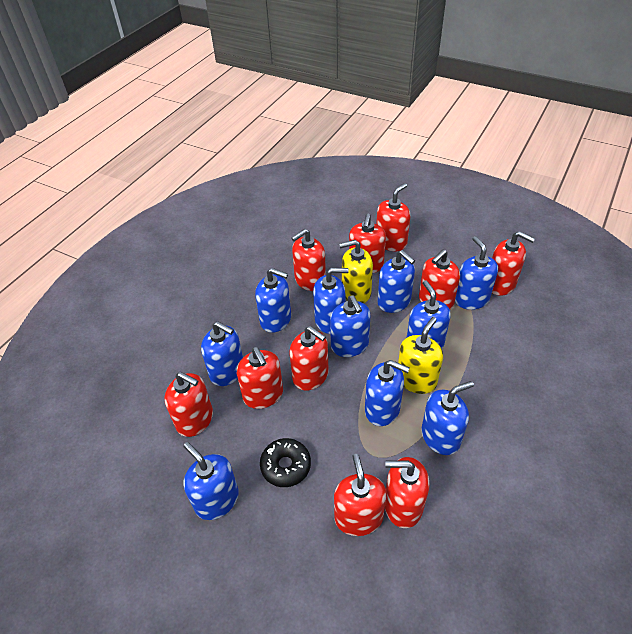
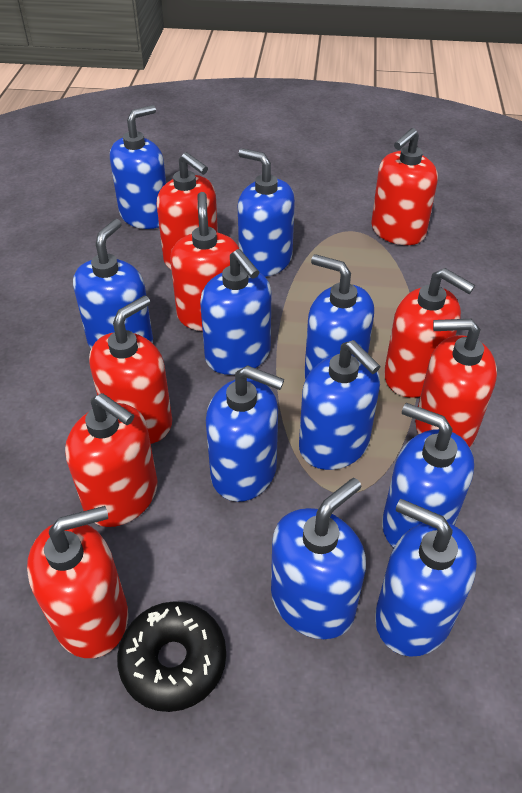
red soap dispenser: [165,372,213,437] [237,347,283,409] [290,326,329,391] [292,229,326,291] [334,454,387,536] [349,214,386,273] [376,183,411,251] [385,457,429,528] [419,250,460,310] [492,231,535,296] = 10 -> [27,506,128,658] [65,393,157,527] [89,296,172,444] [157,152,218,269] [170,192,239,331] [371,128,438,245] [384,268,475,398] [415,319,497,447] = 8
yellow soap dispenser: [339,240,373,303] [398,317,443,394] = 2 -> none = 0

